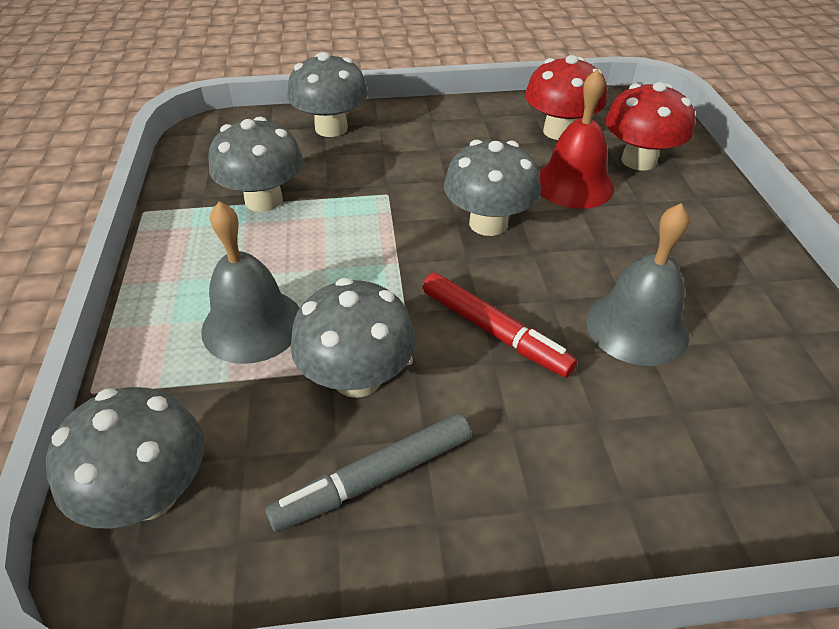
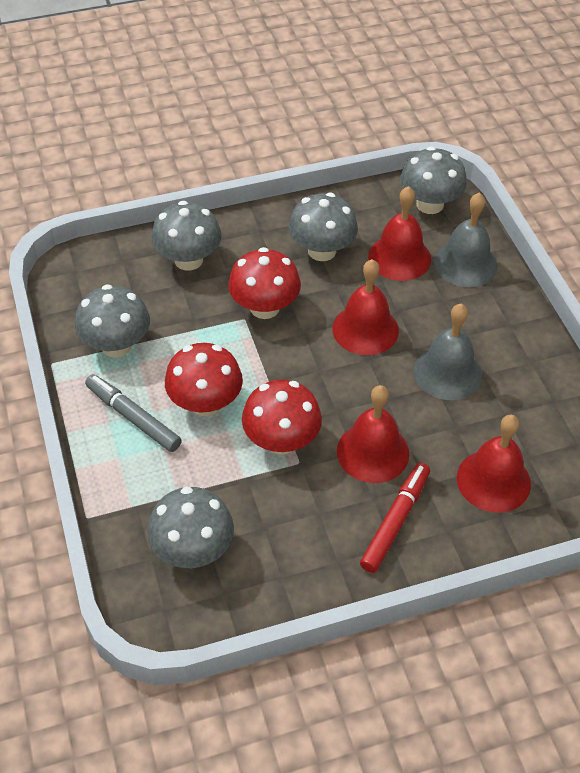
red bell: [539,69,614,209] = 1 -> [332,259,399,355] [337,385,409,483] [368,186,431,281] [457,415,531,513] = 4
red mushroom: [525,55,607,140] [605,82,695,171] = 2 -> [165,343,243,416] [228,247,301,319] [242,380,322,454] = 3

